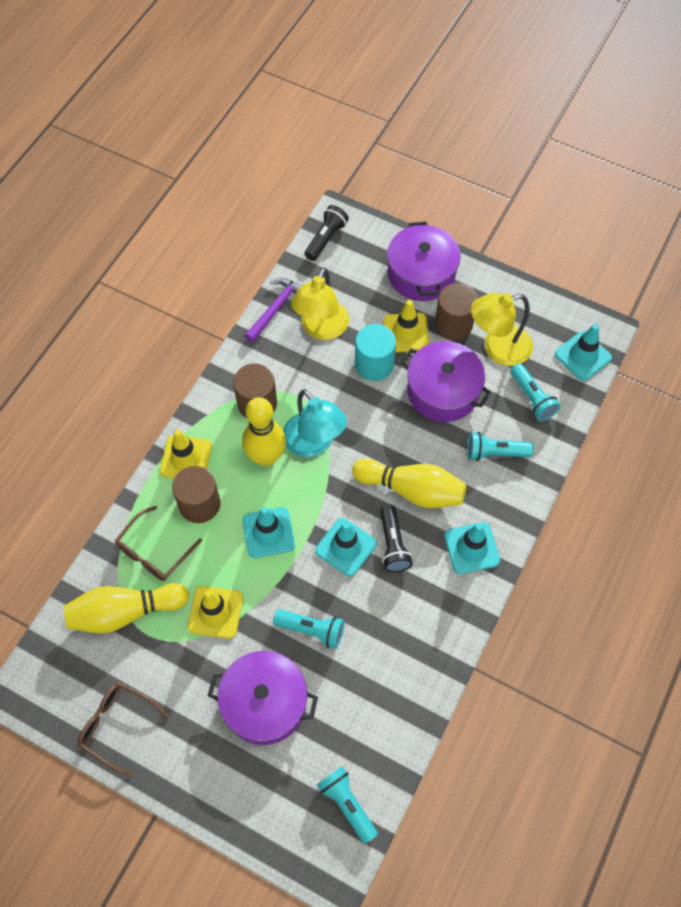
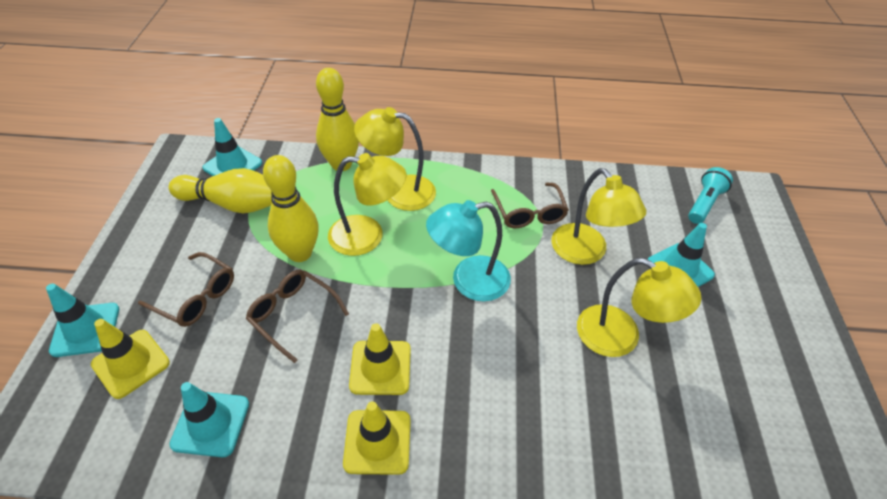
black flashlight: [305,205,349,261] [380,505,413,573] = 2 -> none = 0
brown cylinder: [172,466,221,523] [233,363,277,418] [435,283,478,340] = 3 -> none = 0
brown glasses: [77,682,170,777] [115,506,202,581] = 2 -> [138,252,234,327] [246,270,349,363] [491,183,569,228] = 3
purple hammer: [245,278,302,342] = 1 -> none = 0
purple pot: [208,651,318,745] [387,221,461,301] [401,341,492,422] = 3 -> none = 0
turquoise cylinder: [355,324,396,381] = 1 -> none = 0
turquoise flashlight: [273,609,344,649] [317,766,378,844] [467,432,534,461] [510,364,560,421] = 4 -> [688,167,733,224] = 1
yellow lamp: [291,267,349,340] [471,293,533,366] = 2 -> [328,153,406,256] [354,107,436,211] [551,168,646,265] [577,258,701,357] = 4

